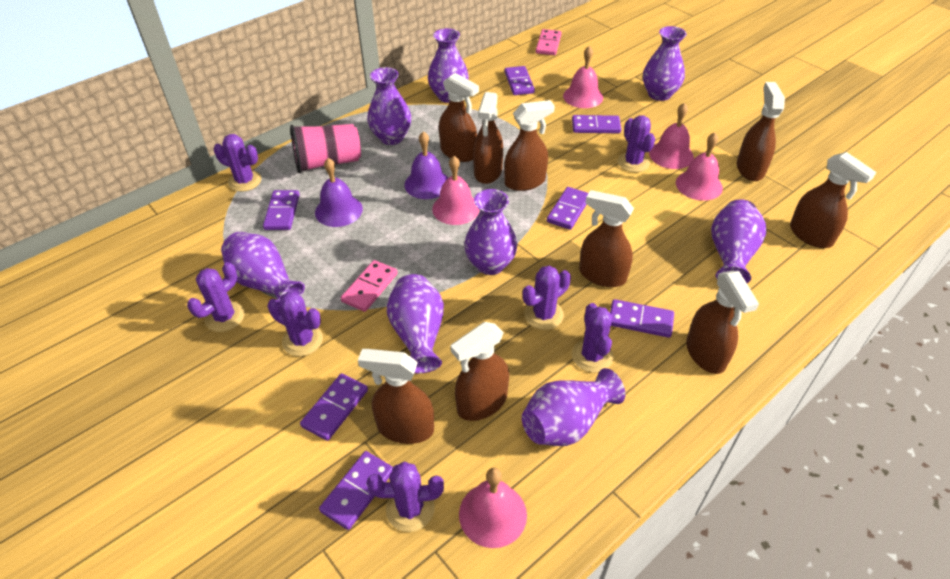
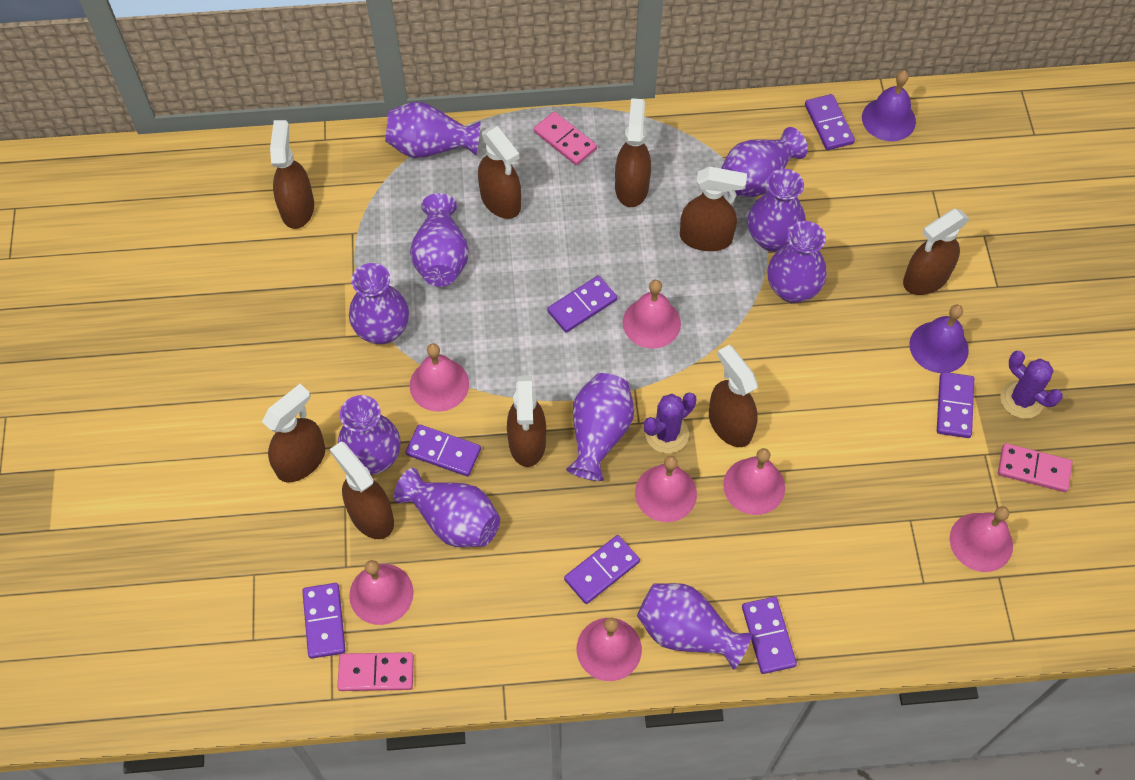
pink bell: [432,156,480,225] [459,468,527,548] [563,46,603,108] [649,103,694,169] [676,132,723,201] = 5 -> [349,560,414,625] [410,343,469,412] [577,618,642,681] [623,280,681,349] [635,456,697,522] [723,448,785,515] [950,506,1013,572] = 7
pink cup: [290,124,361,173] = 1 -> none = 0
pink domino: [341,260,398,312] [536,29,562,55] = 2 -> [338,652,414,691] [534,111,597,166] [998,443,1073,492] = 3
purple cactus: [187,262,245,332] [214,134,261,192] [268,292,323,356] [367,461,444,532] [523,266,571,330] [572,303,613,372] [617,115,655,172] = 7 -> [644,393,696,453] [1000,351,1063,419] = 2
purple vase: [221,232,305,301] [367,67,411,145] [387,274,444,373] [428,28,469,103] [464,189,517,275] [522,368,625,446] [643,26,687,101] [711,199,767,283] = 8 -> [338,395,401,475] [349,263,409,344] [385,102,480,158] [394,468,500,548] [410,193,469,287] [566,373,634,481] [637,583,752,670] [721,127,808,197] [748,169,806,252] [767,221,827,303] = 10

